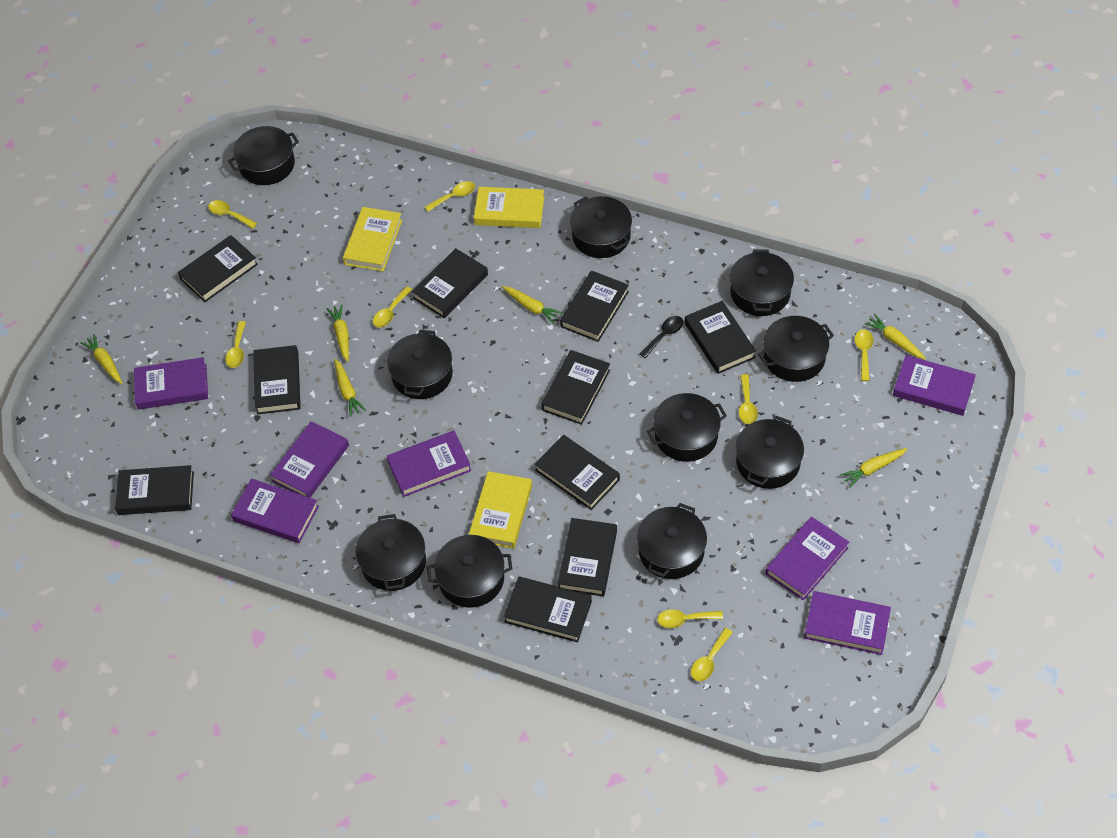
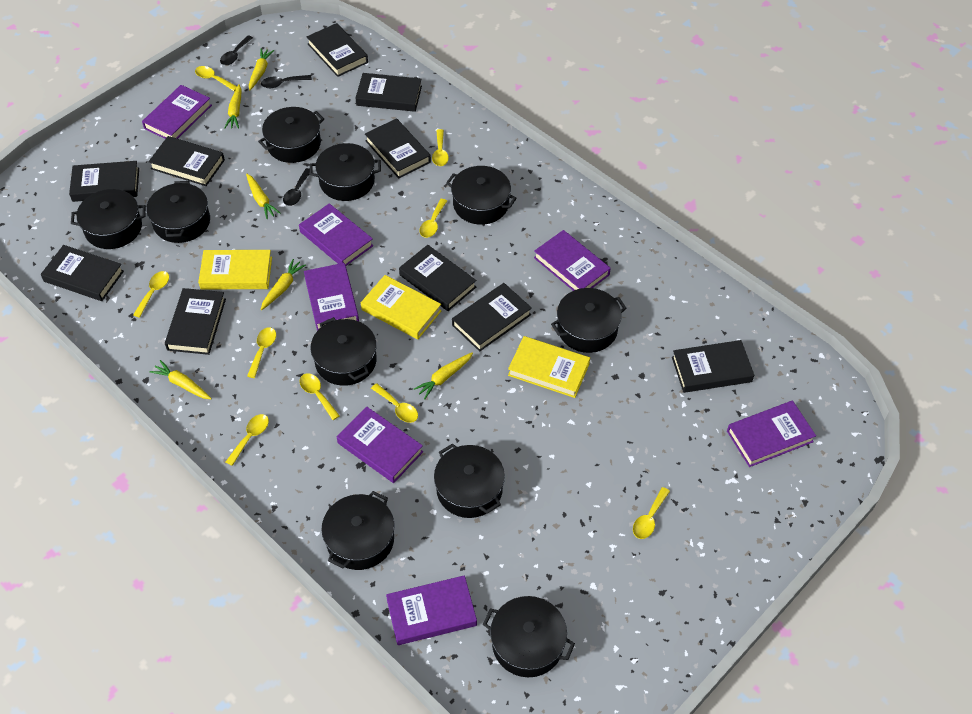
black spoon: [640,316,683,358] = 1 -> [220,35,253,65] [261,75,312,88] [283,168,310,206] = 3
yellow spoon: [208,200,257,229] [225,321,246,368] [373,286,412,328] [425,181,475,212] [657,610,723,628] [691,628,733,681] [739,374,758,424] [855,329,873,381] = 8 -> [133,271,169,318] [195,66,237,91] [226,414,269,466] [247,327,276,378] [300,373,340,420] [371,383,418,423] [419,199,447,238] [432,129,449,166] [633,487,670,539] = 9

